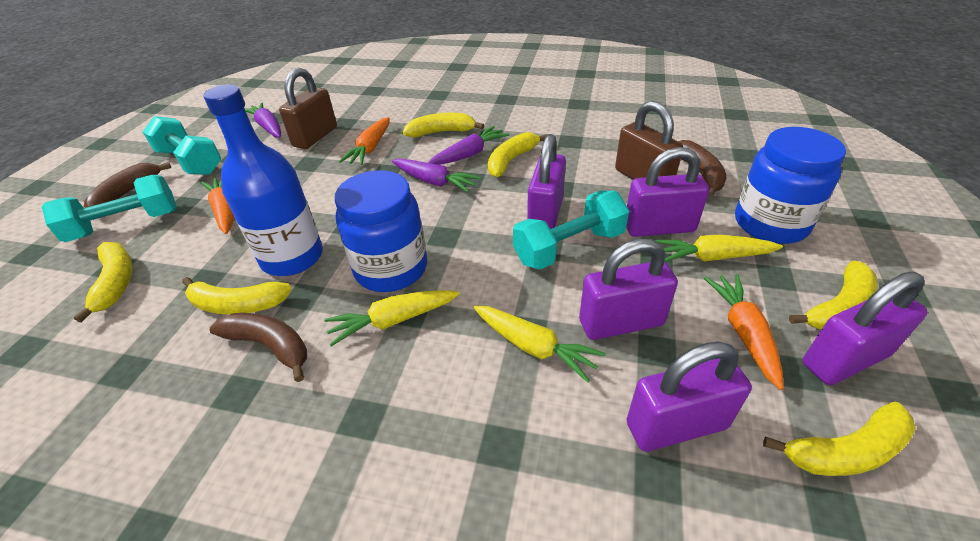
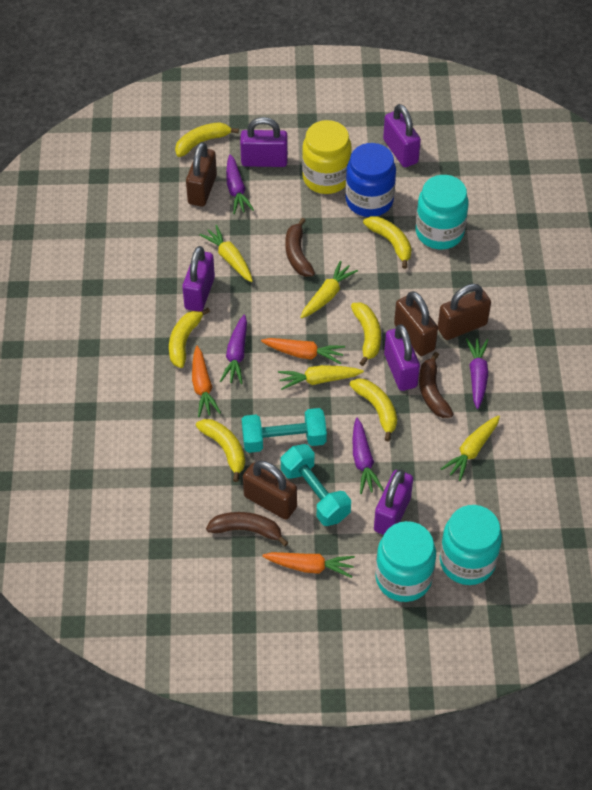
blue bottle: [203,84,323,276] = 1 -> none = 0
blue jar: [335,170,427,292] [735,127,846,244] = 2 -> [345,143,396,217] = 1
brown padlock: [279,68,337,149] [615,101,683,180] = 2 -> [186,142,217,207] [243,461,297,520] [394,291,438,356] [438,284,491,340] = 4
purple carrot: [245,103,281,138] [392,158,481,193] [428,126,509,165] = 3 -> [220,315,247,384] [226,154,254,214] [353,418,383,494] [466,338,489,409] = 4
turquoise dumbbell: [42,175,177,242] [143,116,222,175] [513,191,629,270] = 3 -> [242,408,327,453] [281,444,351,526] = 2
turquoise jar: none = 0 -> [375,521,436,602] [416,175,469,249] [440,505,502,585] = 3
yellow carrot: [324,290,460,346] [473,305,606,383] [654,235,783,262] = 3 -> [199,225,253,282] [278,365,364,390] [300,261,358,319] [441,415,500,481] = 4
yellow jar: none = 0 -> [302,120,352,194] = 1

